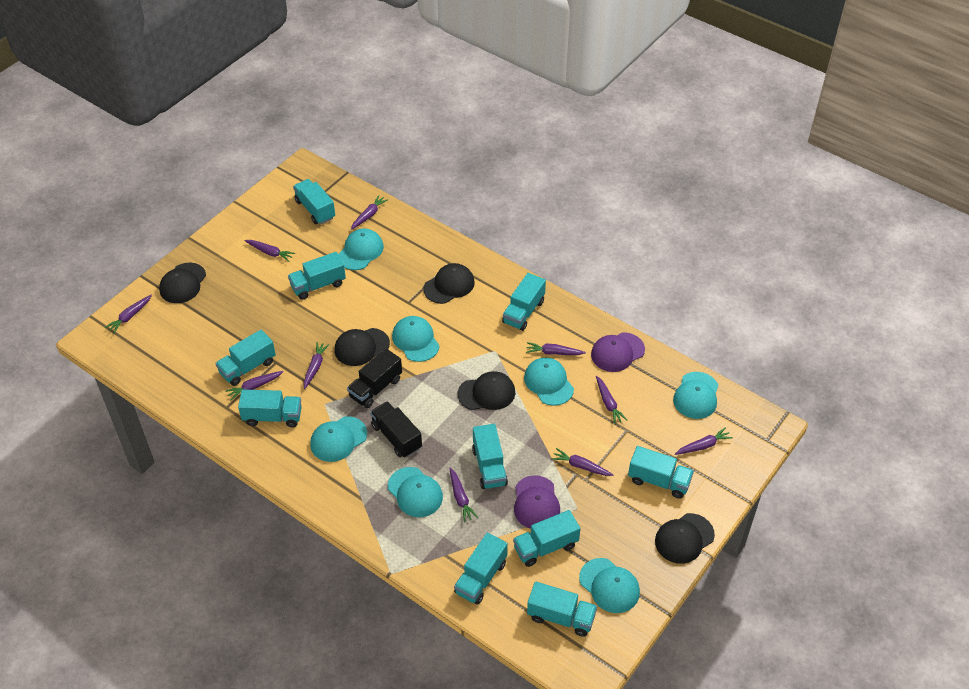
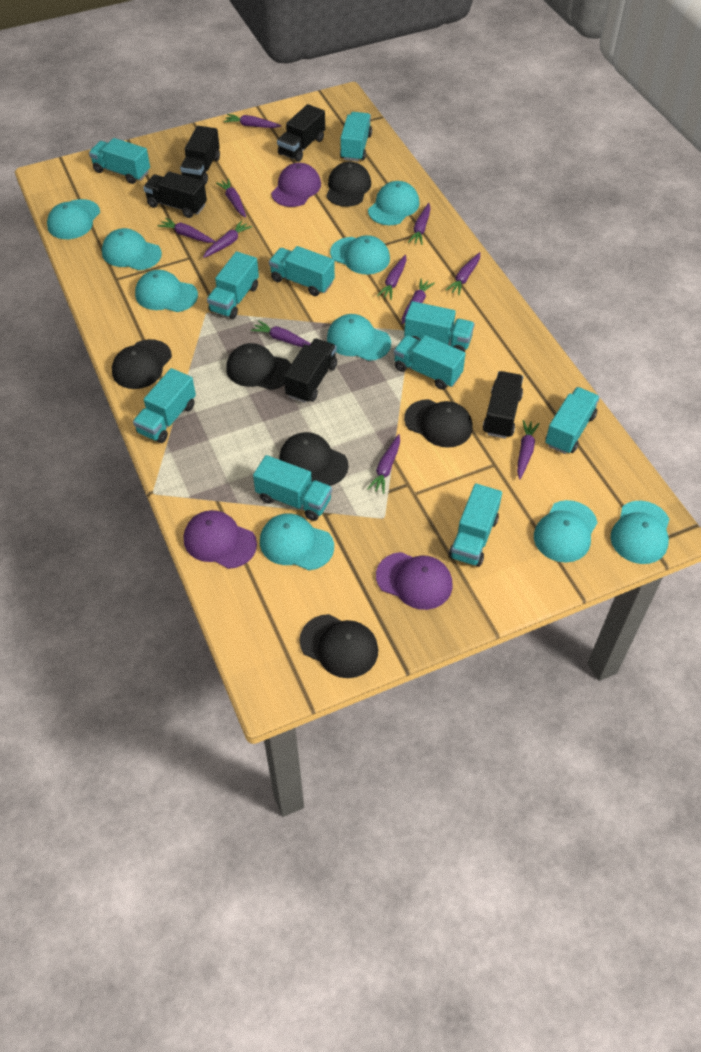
black cap: [159,263,206,303] [334,328,390,366] [423,263,474,304] [458,371,515,410] [655,513,715,564] = 5 -> [112,339,172,389] [226,343,291,390] [279,432,349,486] [299,614,378,678] [326,162,371,207] [404,399,473,448] = 6
black truck: [347,348,402,408] [370,401,422,458] = 2 -> [143,171,207,218] [180,126,220,184] [277,104,325,162] [284,338,337,403] [483,371,523,439] = 5
purple cap: [514,475,560,529] [591,332,645,372] = 2 -> [184,510,257,569] [271,163,321,207] [376,552,453,610] = 3
purple carrot: [105,295,152,333] [225,371,284,400] [244,240,295,262] [304,342,330,389] [351,195,388,230] [450,468,478,522] [526,342,586,355] [551,448,614,476] [596,376,627,424] [675,427,733,455] = 10 -> [158,218,215,243] [203,221,252,258] [216,179,246,217] [224,114,282,128] [251,320,311,347] [367,434,400,494] [377,255,407,300] [402,278,435,325] [408,203,431,245] [446,252,480,295] [517,420,540,479] = 11
turquoise cap: [310,416,367,462] [338,228,384,270] [388,467,443,517] [392,316,440,362] [524,358,574,406] [579,558,640,613] [673,372,718,419] = 7 -> [47,199,100,239] [102,228,162,271] [135,270,198,312] [260,514,334,570] [327,314,391,361] [330,235,390,275] [368,181,420,225] [534,500,598,562] [610,501,669,564] = 9

